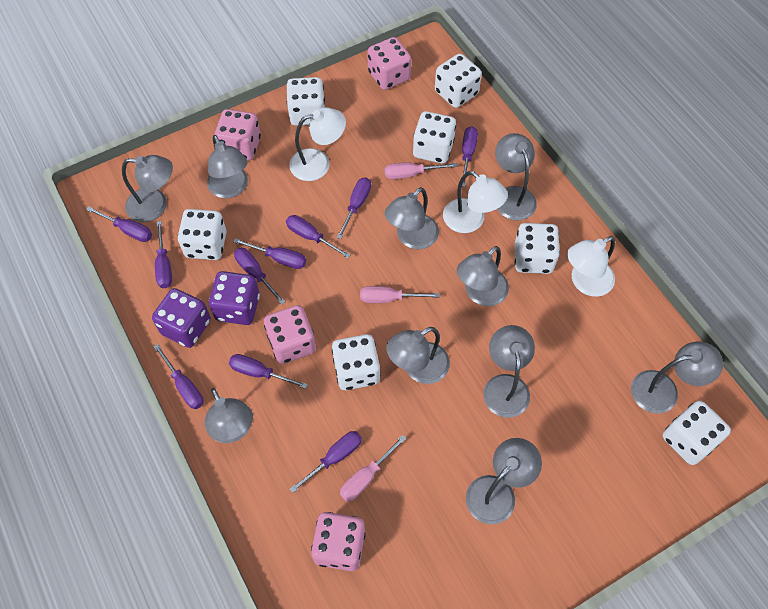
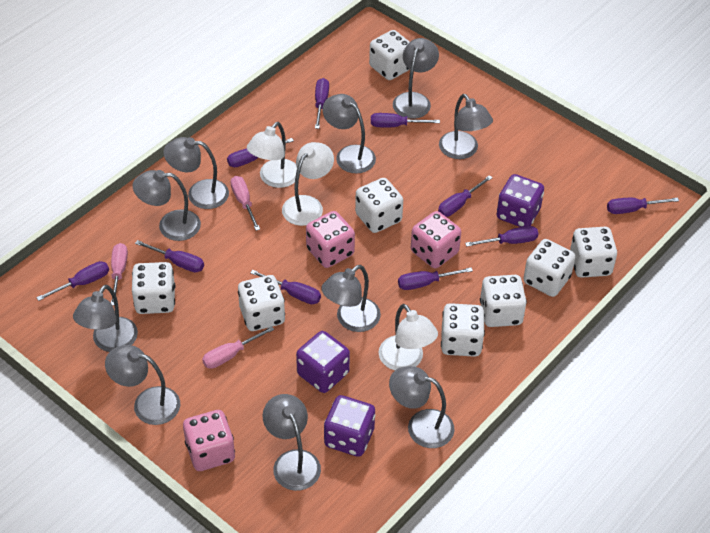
pink dice: [215,109,261,160] [264,305,316,364] [311,512,366,571] [367,37,411,90] = 4 -> [183,410,235,471] [306,211,355,268] [411,211,461,268] = 3
purple dice: [152,288,211,348] [209,271,260,325] = 2 -> [296,331,350,393] [324,395,375,457] [496,174,544,227] = 3
white dice: [178,209,226,260] [287,77,325,126] [332,334,380,390] [413,111,456,164] [435,54,482,108] [515,223,560,274] [663,401,731,465] = 7 -> [132,262,175,314] [238,275,285,331] [355,178,403,233] [369,30,410,80] [441,303,485,357] [480,275,527,327] [523,239,575,297] [570,227,617,278] = 8

